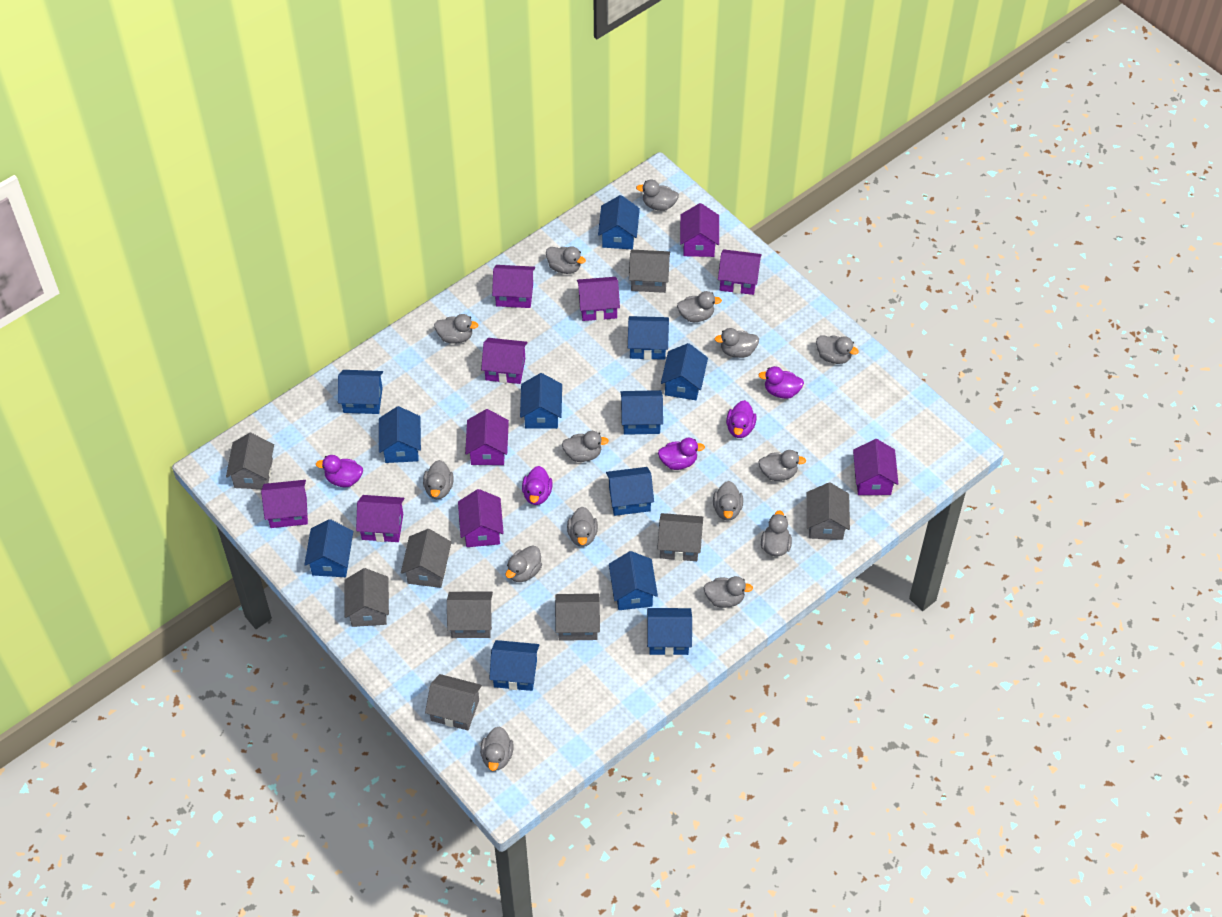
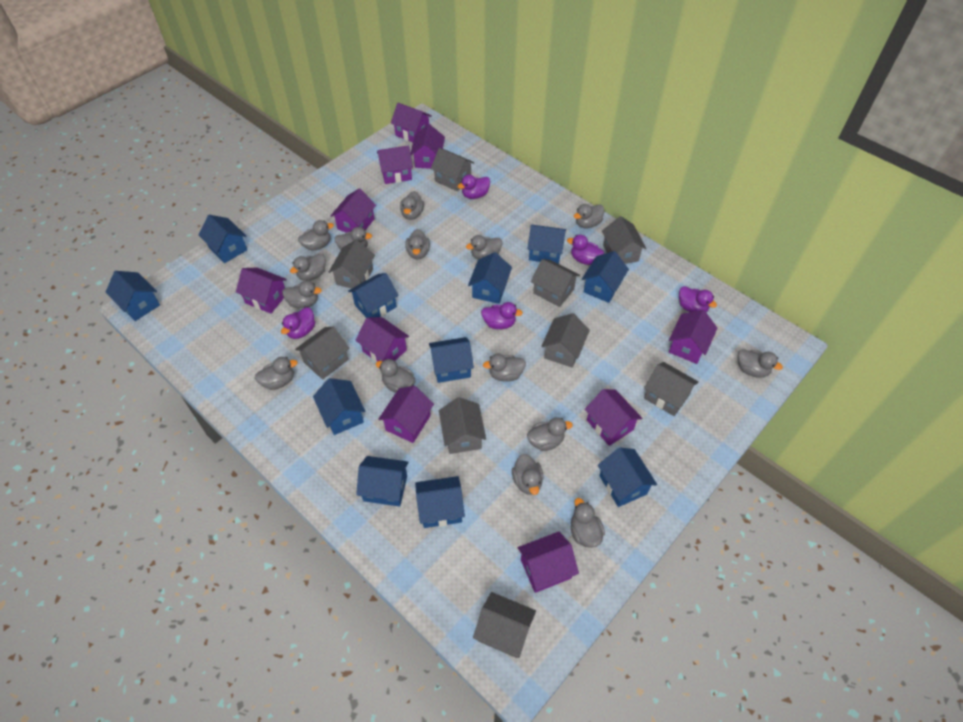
blue house: [304,519,353,577] [338,370,383,414] [379,406,421,463] [489,640,539,691] [520,373,562,429] [598,195,640,249] [606,467,654,516] [609,551,658,610] [621,390,663,435] [628,316,669,360] [647,608,692,656] [661,343,708,400] = 12 -> [106,271,160,321] [199,215,247,263] [313,378,365,435] [348,273,399,318] [356,456,409,507] [415,476,465,528] [429,337,474,383] [468,252,512,304] [527,225,566,264] [582,251,629,303] [598,447,657,507] = 11

